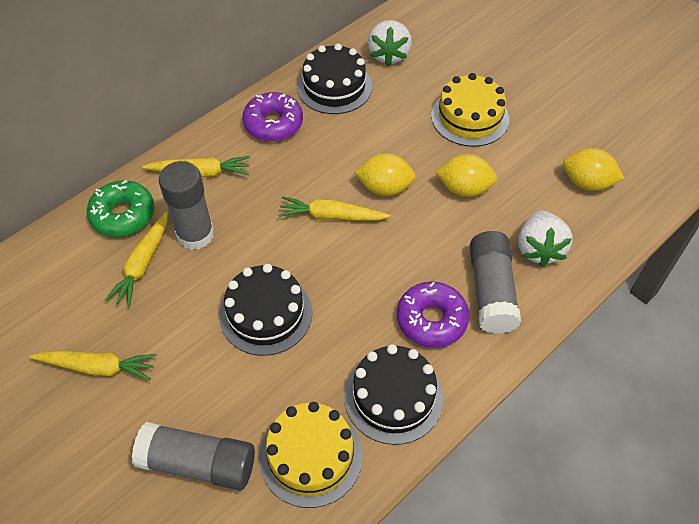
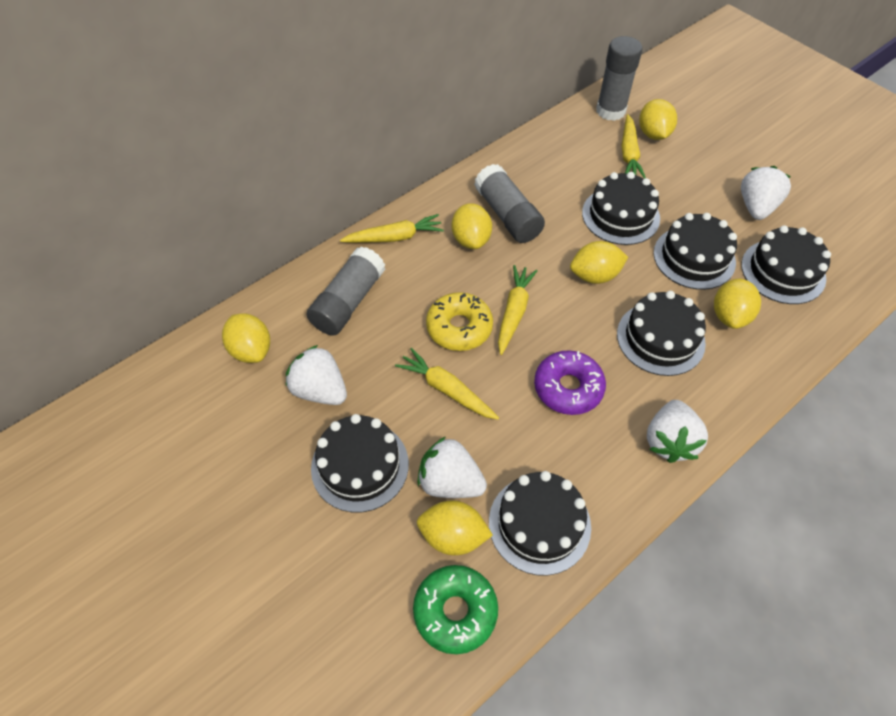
black cake: [219,264,312,356] [297,43,372,114] [344,344,443,445] = 3 -> [311,414,409,513] [489,471,591,576] [582,172,660,245] [617,291,706,376] [653,213,737,290] [741,225,831,304] = 6
purple donut: [242,92,303,141] [397,281,469,348] = 2 -> [534,350,606,415] = 1
white strawberry: [368,20,412,66] [518,210,573,267] = 2 -> [286,345,347,405] [417,436,487,498] [647,400,708,463] [741,166,791,220] = 4
yellow cake: [259,402,363,508] [431,73,509,147] = 2 -> none = 0
yellow donut: none = 0 -> [426,292,493,351] = 1
yellow lemon: [354,153,416,196] [435,154,497,197] [563,148,624,191] = 3 -> [222,313,270,363] [417,500,493,555] [452,203,492,249] [570,241,628,284] [639,99,677,140] [714,278,761,329] = 6

